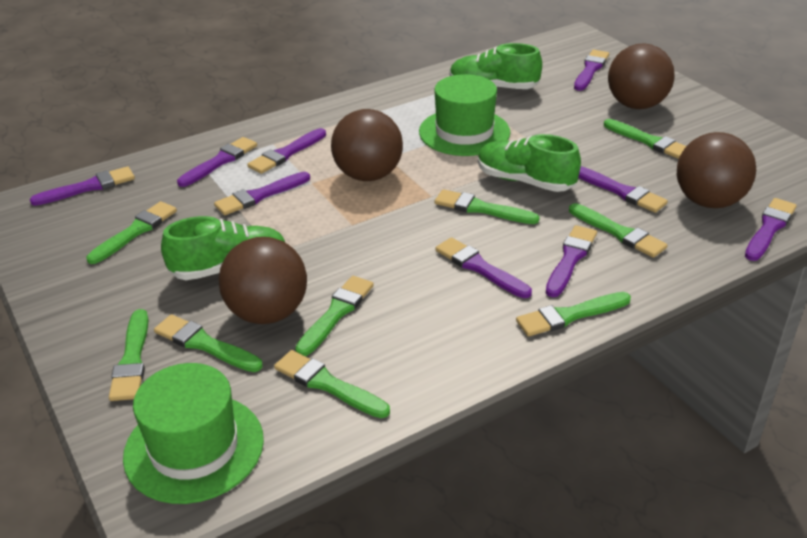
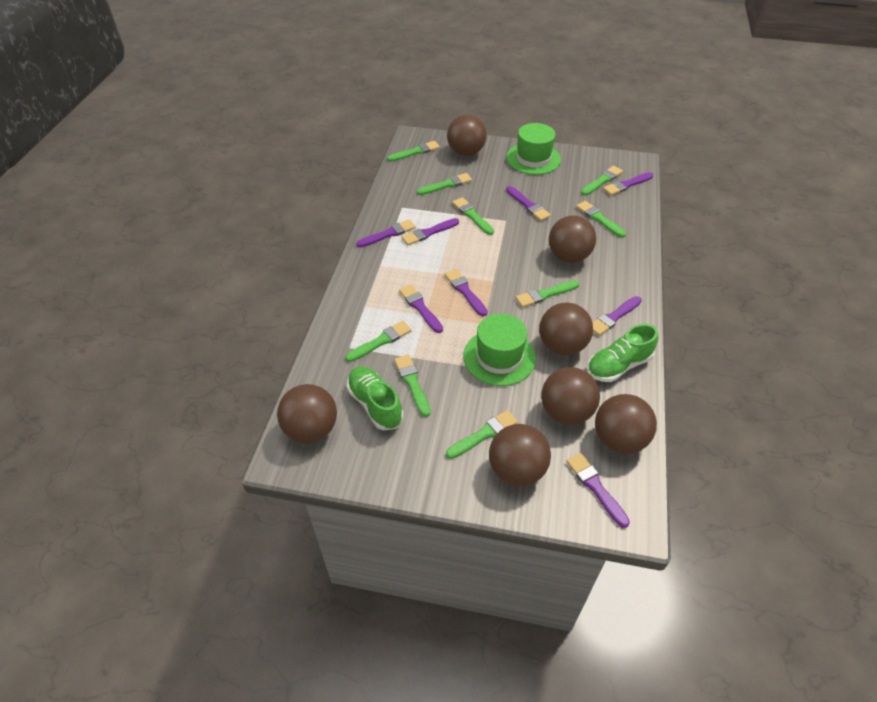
brown ball: [218,237,307,324] [331,109,403,181] [608,43,675,109] [677,132,756,208] = 4 -> [277,384,337,443] [447,114,487,156] [489,424,551,486] [539,302,593,355] [541,367,600,425] [549,215,596,263] [595,394,657,454] = 7
green shoe: [161,216,286,280] [450,43,542,89] [478,134,581,192] = 3 -> [347,367,403,430] [587,324,658,382] = 2
purple brush: [30,166,135,206] [177,137,257,187] [214,172,310,215] [247,128,326,174] [435,237,532,298] [546,225,597,297] [574,50,609,91] [578,166,668,213] [745,198,797,261] = 9 -> [356,219,416,247] [399,284,443,333] [401,218,459,245] [445,269,488,316] [506,186,551,221] [566,453,630,528] [593,296,642,336] [603,172,653,195] = 8

